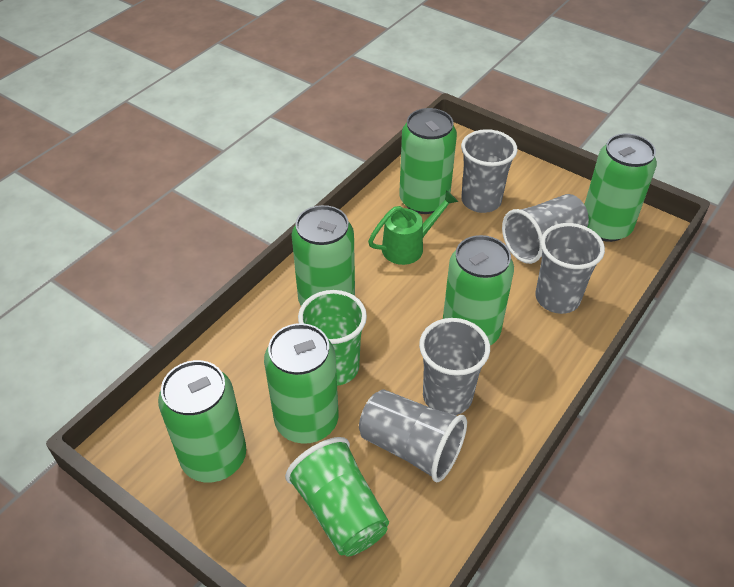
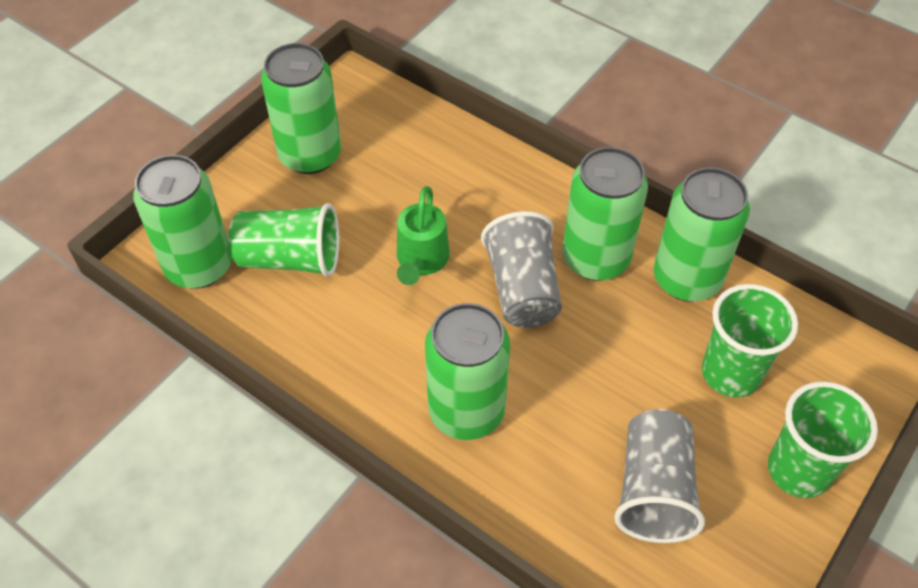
green can: [158,360,246,482] [264,323,339,444] [292,205,355,306] [399,108,457,214] [443,235,514,346] [584,134,657,242] = 6 -> [133,155,232,288] [261,43,341,174] [425,303,510,440] [562,147,648,281] [654,167,750,301] = 5
green cup: [285,437,389,557] [298,290,367,386] = 2 -> [228,203,339,277] [702,284,798,398] [768,381,878,498] = 3
grey cup: [359,389,467,482] [419,318,490,415] [461,129,518,213] [502,194,589,264] [535,223,605,314] = 5 -> [481,211,562,328] [614,409,705,543] = 2

